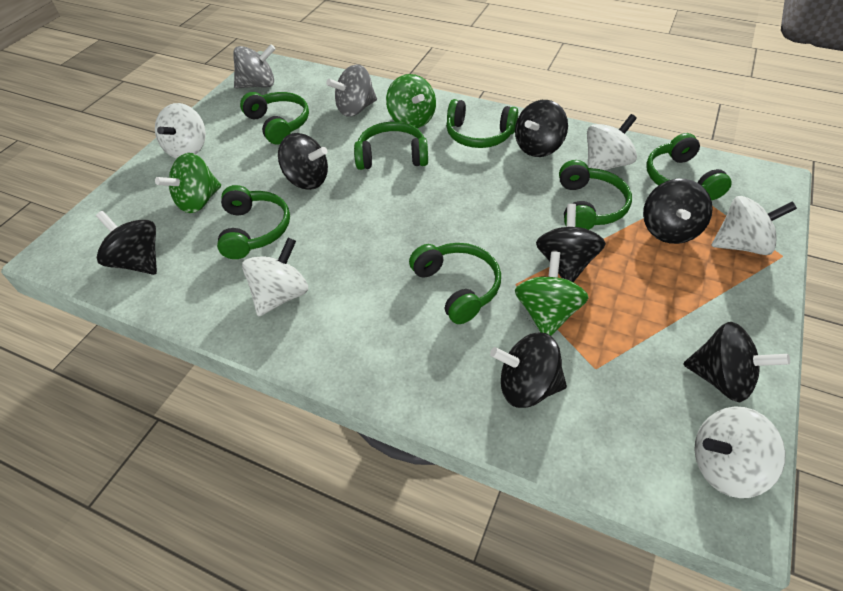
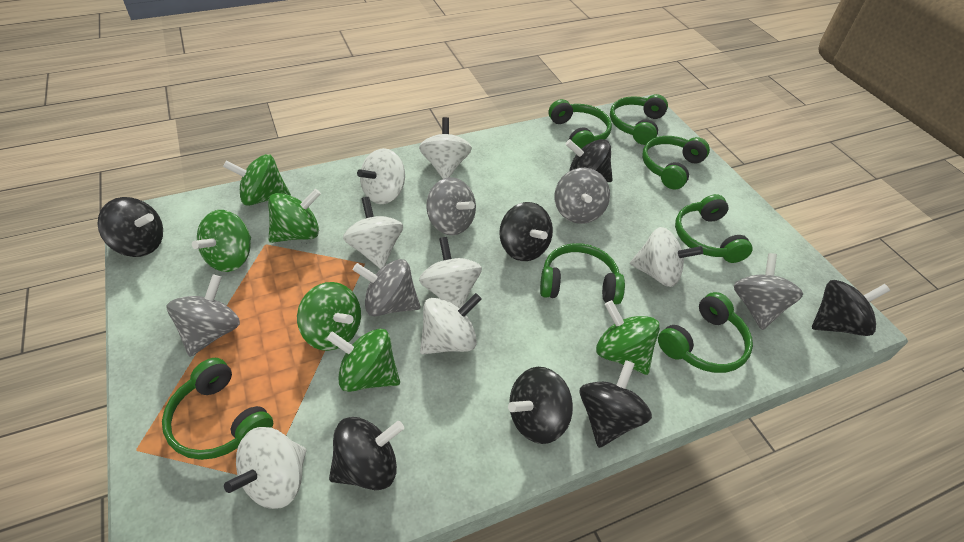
green spinning top: [155,153,221,213] [386,74,436,128] [515,251,589,336] = 3 -> [192,210,251,272] [223,154,291,206] [268,189,321,243] [297,282,361,351] [327,329,400,392] [596,300,660,375] = 6
grey spinning top: [233,44,275,89] [326,64,377,117] = 2 -> [167,274,240,357] [353,259,421,316] [426,177,476,235] [554,168,610,224] [734,253,803,330] = 5
white spinning top: [155,103,206,159] [242,238,308,316] [587,114,637,170] [694,406,786,498] [712,196,797,255] = 5 -> [224,427,306,509] [343,197,403,269] [357,148,405,204] [419,117,472,179] [419,237,482,309] [420,293,482,354] [630,227,703,287] = 7

